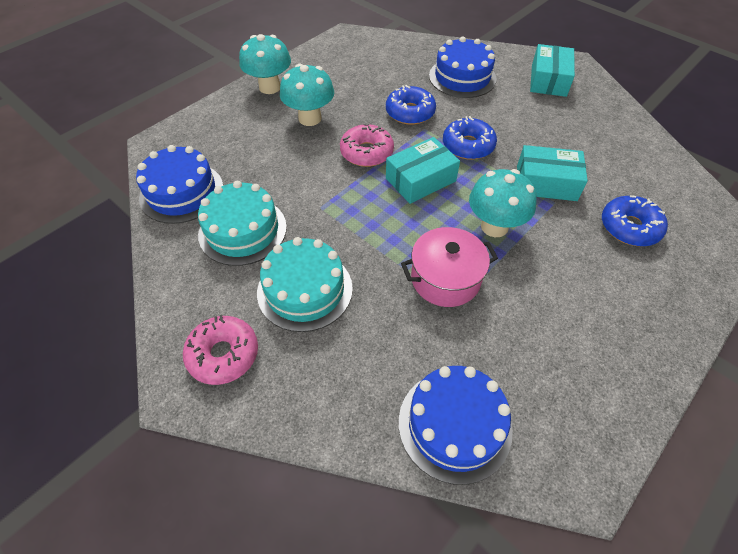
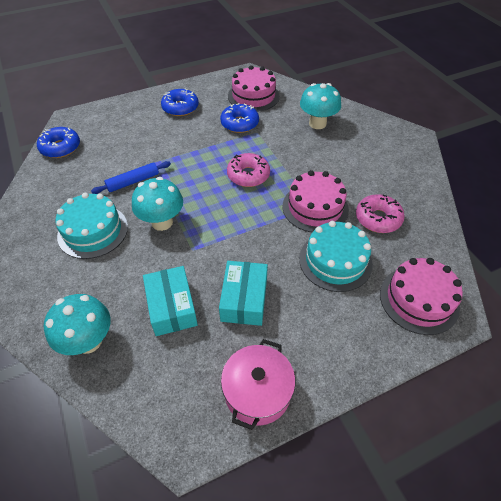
blue cake: [136,145,223,224] [399,366,513,485] [429,37,497,98] = 3 -> none = 0
blue rolling pin: none = 0 -> [91,161,171,194] = 1
pink cake: none = 0 -> [228,65,280,112] [283,170,349,232] [380,258,463,335] = 3
turquoise box: [386,137,460,204] [517,145,588,201] [530,44,575,97] = 3 -> [143,266,198,336] [219,261,268,326] = 2

